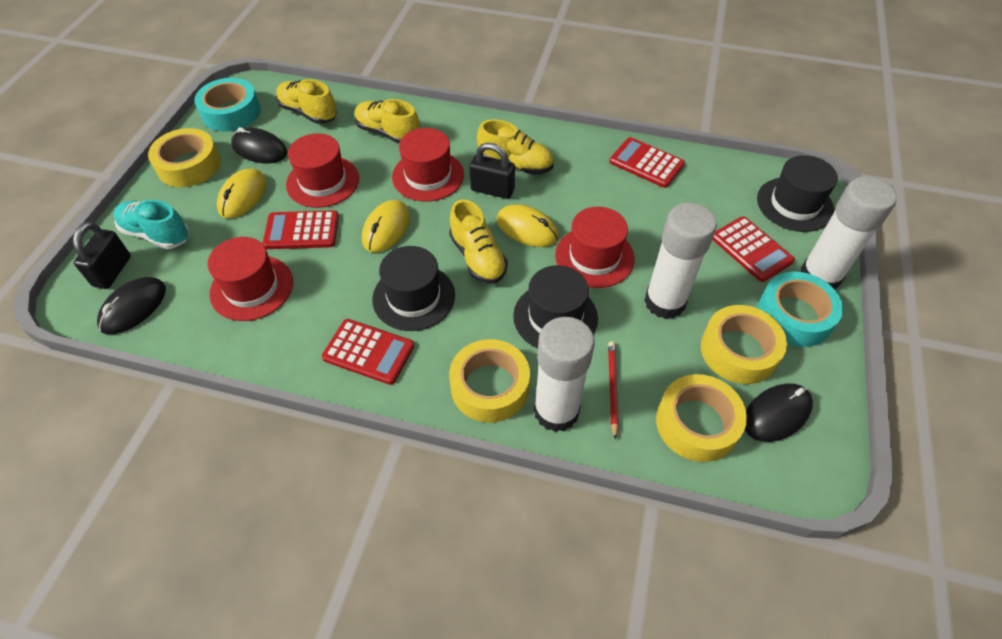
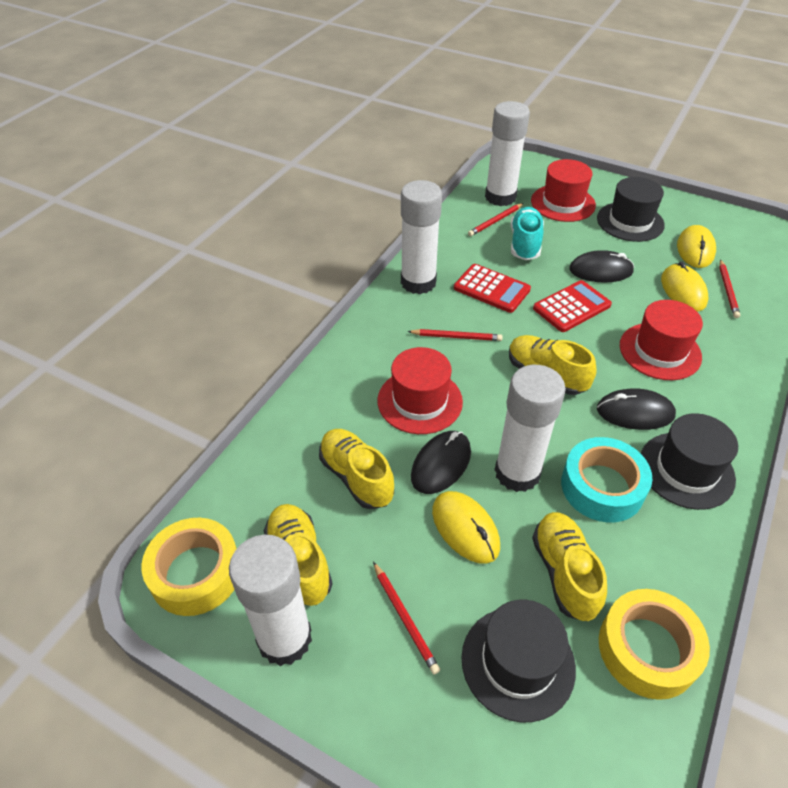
black padlock: [73,222,131,289] [469,143,515,199] = 2 -> none = 0
red calculator: [262,210,339,249] [322,319,414,385] [609,137,685,188] [712,216,795,282] = 4 -> [454,264,531,313] [533,280,612,332] = 2
red hat: [207,237,293,321] [286,133,359,208] [392,128,464,202] [555,207,635,288] = 4 -> [378,347,463,434] [531,159,596,222] [620,300,703,380] = 3
red pencil: [608,341,619,440] = 1 -> [373,562,440,674] [407,329,503,341] [468,203,524,236] [719,259,740,318] = 4
turquoise tape: [194,78,261,132] [757,272,843,347] = 2 -> [561,437,652,523] = 1
white glue stick: [534,317,594,432] [644,203,717,319] [800,176,897,290] = 3 -> [229,535,312,666] [401,180,442,294] [485,101,530,206] [495,365,566,492] = 4
yellow tape: [148,128,221,187] [449,339,530,422] [656,374,747,462] [701,305,787,384] = 4 -> [142,518,237,616] [599,589,710,700] = 2

